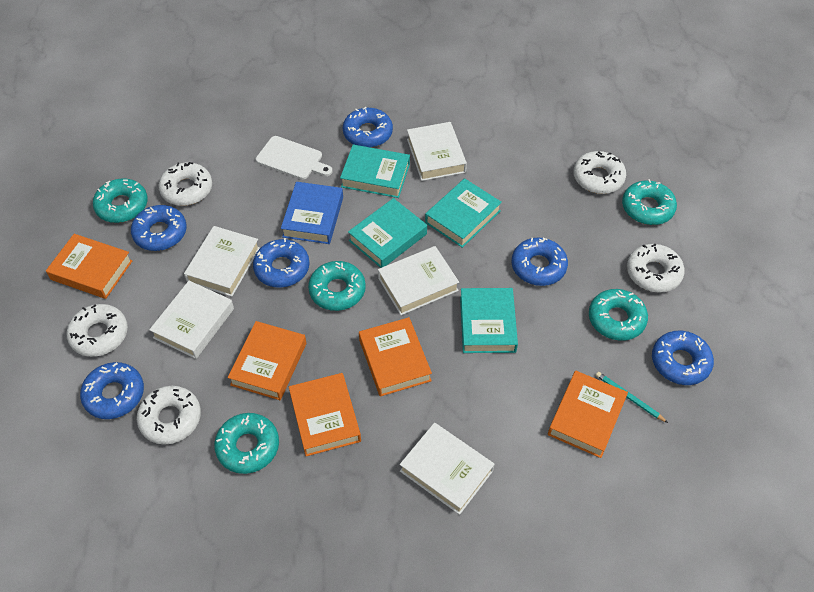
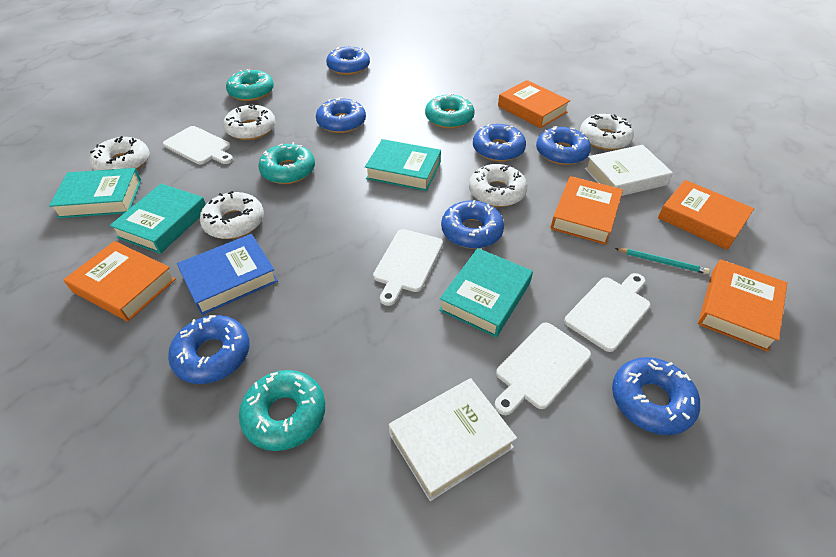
blue donut: [80,362,144,419] [131,205,187,251] [253,238,310,288] [343,107,393,148] [512,238,568,286] [652,331,714,385] = 6 -> [168,315,250,384] [316,98,366,133] [326,46,370,75] [441,200,504,249] [473,124,526,162] [536,126,591,165] [612,357,700,435] = 7
turquoise donut: [93,178,148,223] [214,413,279,474] [308,261,366,311] [589,289,648,341] [622,179,677,225] = 5 -> [226,69,274,101] [239,370,325,451] [258,142,315,184] [425,93,475,129] = 4
white book: [149,281,234,359] [184,226,260,297] [378,246,459,315] [400,423,494,515] [407,122,467,181] = 5 -> [389,378,517,501] [585,145,673,196] = 2
white cutting board: [256,136,333,180] = 1 -> [163,126,233,164] [373,229,443,306] [494,322,591,415] [564,273,651,352] = 4

